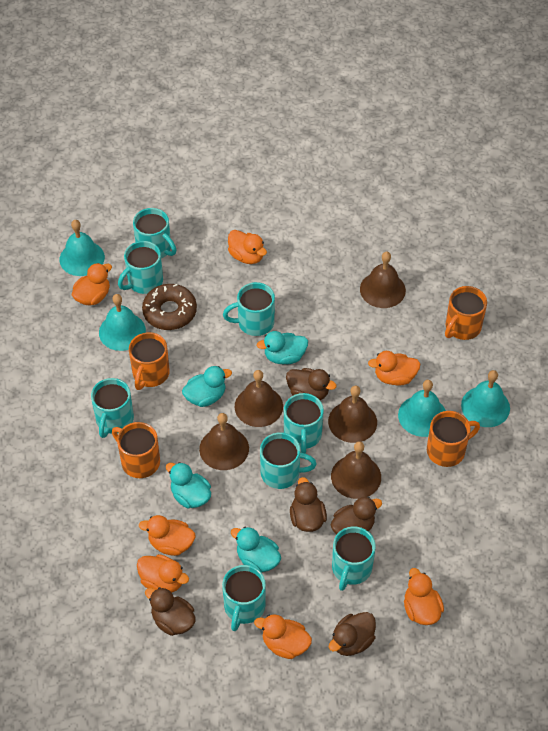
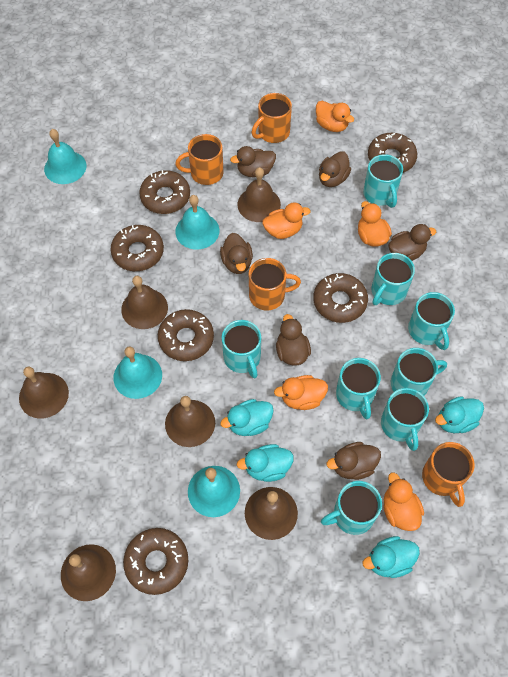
brown bell: [199,413,249,470] [234,370,283,427] [328,386,377,443] [331,441,381,499] [360,252,406,308] = 5 -> [19,367,69,419] [61,544,116,601] [121,276,168,329] [165,396,215,447] [238,167,281,222] [245,487,298,540] = 6
brown donut: [142,284,197,330] = 1 -> [111,225,164,271] [123,528,188,595] [139,170,190,214] [158,309,214,361] [313,273,368,323] [368,133,417,173] = 6
brown duck: [145,587,195,636] [286,368,337,400] [290,477,327,532] [329,612,376,656] [331,496,382,535] = 5 -> [220,233,253,274] [230,146,276,177] [276,314,311,366] [319,151,351,187] [327,442,381,480] [388,224,436,261] = 6
orange duck: [72,263,112,305] [137,554,189,593] [139,515,195,556] [228,230,267,264] [254,614,312,659] [368,351,420,386] [404,568,444,625] = 7 -> [262,202,311,239] [274,375,328,410] [316,101,354,132] [358,201,392,247] [383,473,424,531] = 5

